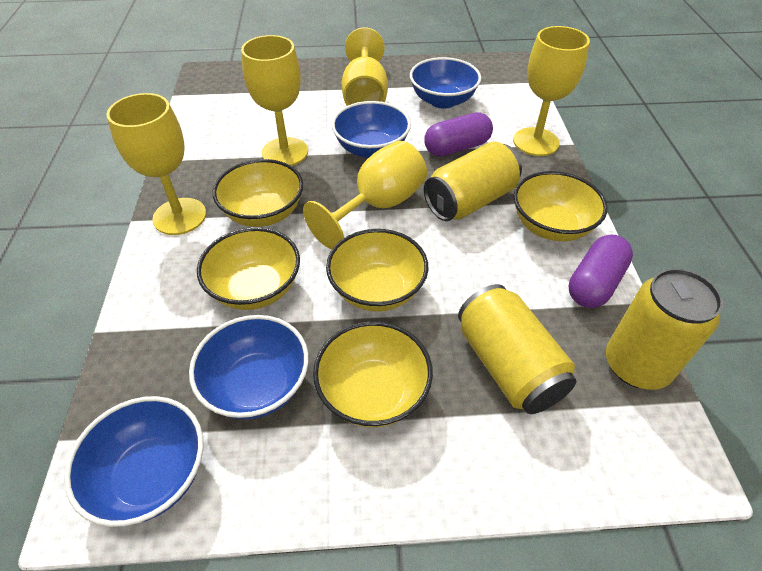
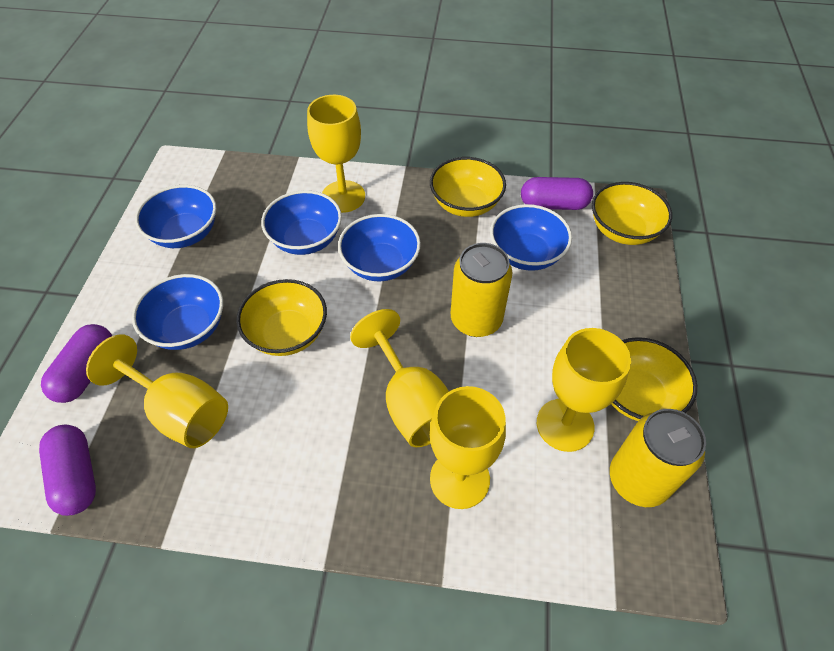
blue bowl: [64,396,204,527] [189,315,309,419] [332,101,411,158] [410,57,481,109] = 4 -> [132,274,223,350] [135,185,216,248] [261,190,342,255] [338,214,421,281] [490,204,572,271] = 5
purple capsule: [424,112,493,156] [568,235,633,308] = 2 -> [39,425,96,516] [41,324,112,403] [521,177,593,210] = 3
yellow bowl: [197,227,300,310] [213,159,303,227] [313,321,433,428] [326,229,428,312] [514,171,608,241] = 5 -> [236,279,327,356] [430,157,506,217] [592,182,672,245] [611,337,697,421] = 4
yellow can: [424,141,522,221] [458,284,577,414] [606,268,723,390] = 3 -> [451,243,512,337] [610,409,706,507] = 2

